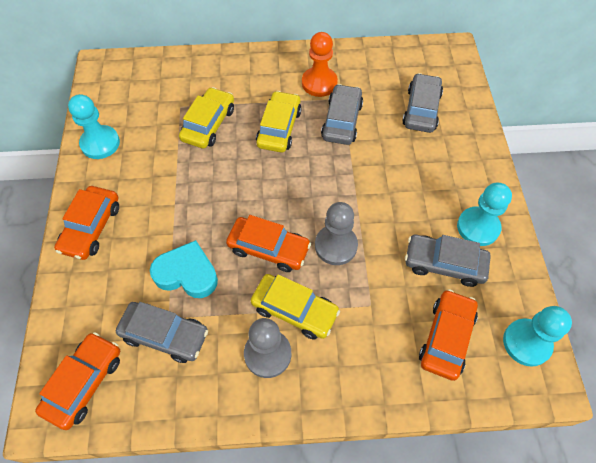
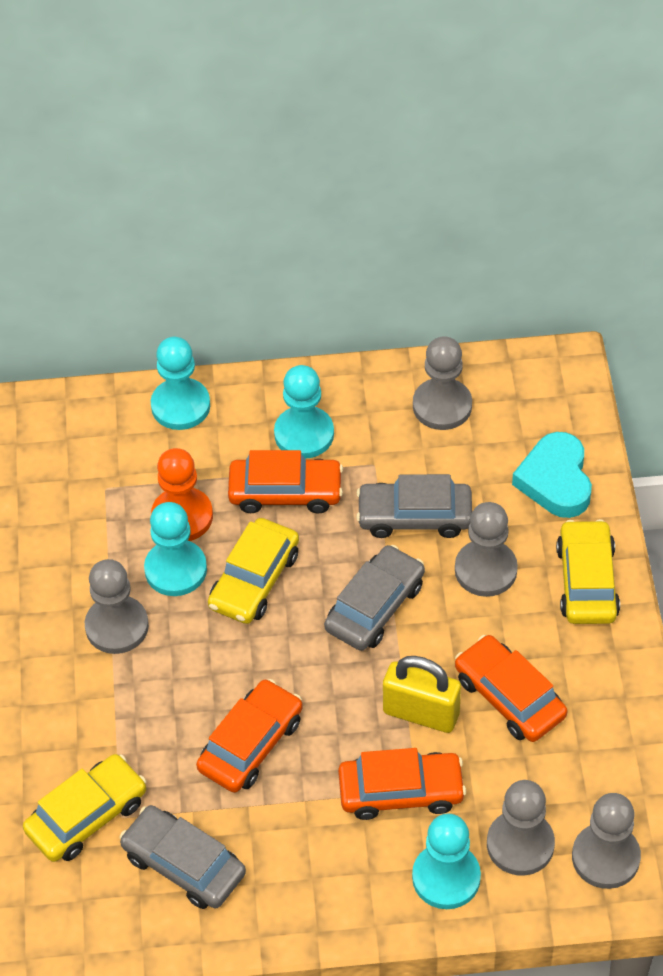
grey car: [116,302,208,363] [321,84,363,145] [402,73,443,133] [405,234,491,287] = 4 -> [120,805,246,909] [324,545,425,651] [356,474,472,538] = 3
grey pawn: [244,318,291,378] [315,202,358,265] = 2 -> [85,559,149,654] [413,336,472,430] [455,502,518,597] [487,780,555,876] [572,793,641,889] = 5
turquoise pawn: [68,94,120,159] [457,183,512,246] [503,306,572,367] = 3 -> [144,502,207,596] [151,337,210,430] [274,365,334,459] [412,814,481,909] = 4
yellow padlock: none = 0 -> [383,656,461,733] = 1

